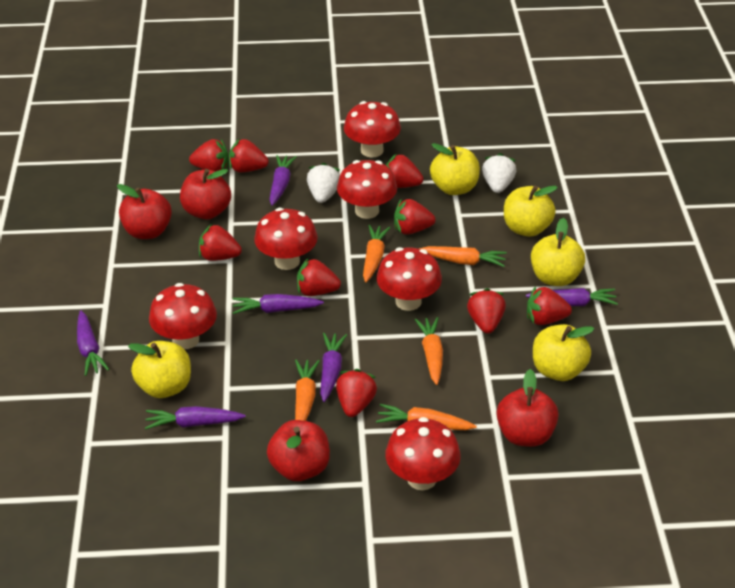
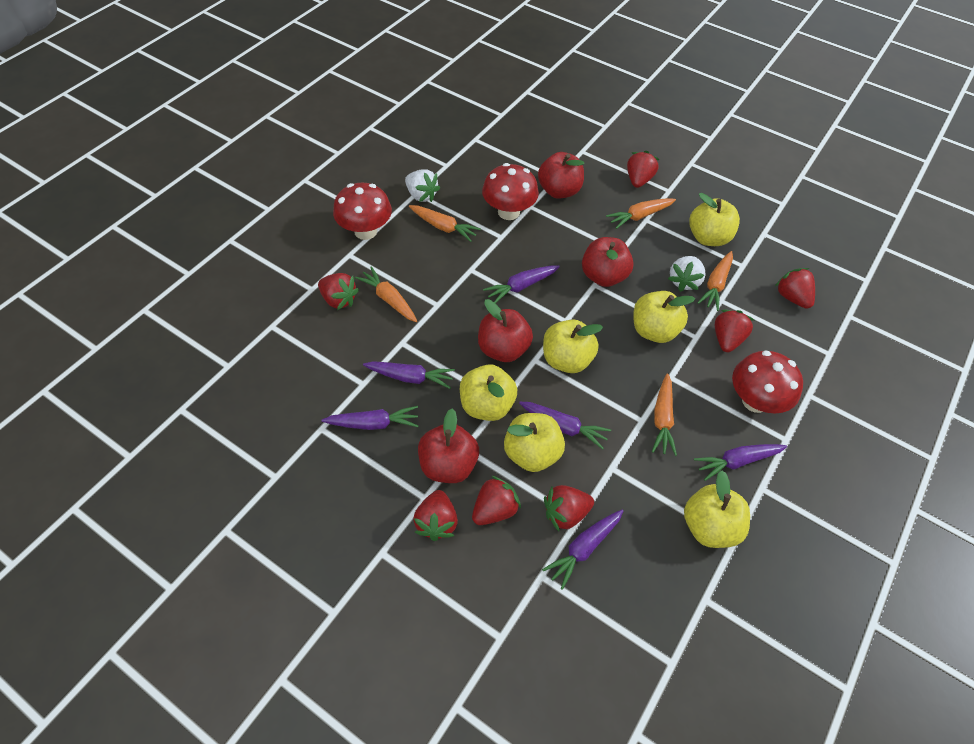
red mushroom: [149,283,217,349] [254,208,318,270] [337,160,397,219] [344,101,401,157] [377,247,442,311] [385,417,461,490] = 6 -> [333,183,392,240] [482,163,539,220] [732,351,803,413] = 3
red strawberry: [189,139,228,172] [199,223,242,261] [229,139,269,173] [297,258,341,296] [336,369,377,417] [386,154,424,188] [394,199,436,235] [467,288,506,334] [527,286,572,325] = 9 -> [318,273,359,310] [413,490,458,541] [472,476,521,525] [544,485,594,531] [627,151,659,188] [715,310,754,352] [775,268,815,309] = 7
yellow apple: [128,341,191,398] [430,143,480,195] [504,185,558,237] [531,218,585,286] [533,324,594,381] = 5 -> [460,364,517,421] [504,413,565,472] [543,319,603,373] [633,291,695,343] [684,470,750,548] [689,193,740,246] = 6

